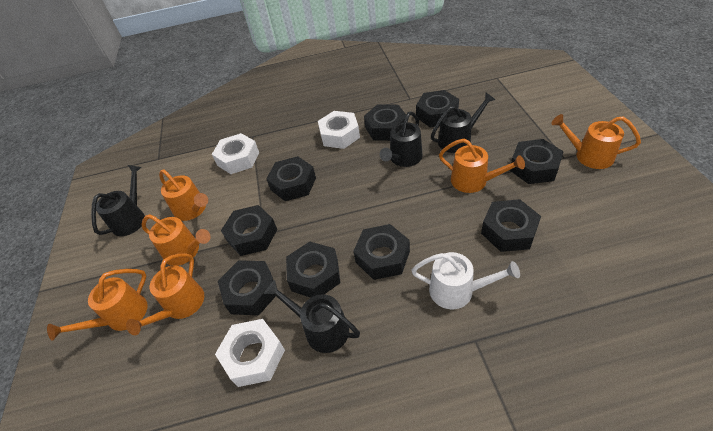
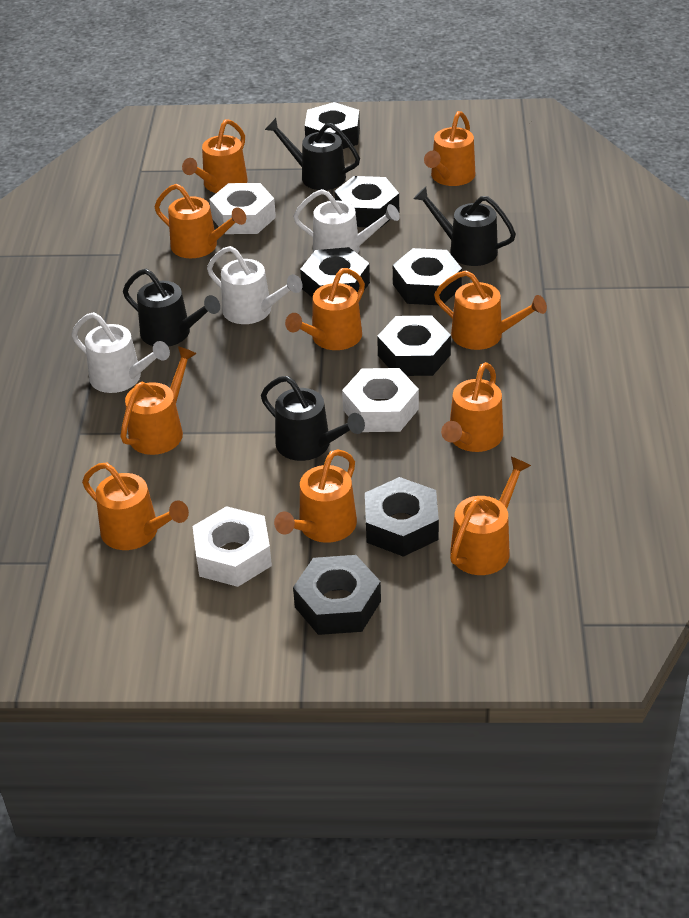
black nut: [218,260,276,316] [221,205,277,256] [266,156,316,201] [286,241,341,298] [353,224,410,280] [364,105,406,141] [416,90,459,127] [481,199,541,252] [509,139,564,184] = 9 -> [293,555,381,635] [300,247,370,298] [305,102,360,149] [334,176,399,228] [365,477,439,557] [377,315,451,376] [393,248,462,305] = 7
orange watering can: [47,269,148,341] [126,253,204,335] [142,214,211,266] [159,170,208,221] [439,139,525,193] [551,114,641,169] = 6 -> [82,463,189,550] [120,346,197,455] [154,184,246,258] [182,119,248,193] [274,449,357,543] [285,268,365,350] [424,111,475,186] [434,270,547,350] [441,362,503,452] [450,457,531,575] = 10
white watering can: [411,252,520,309] = 1 -> [71,312,170,393] [207,246,303,324] [293,189,400,254] = 3

